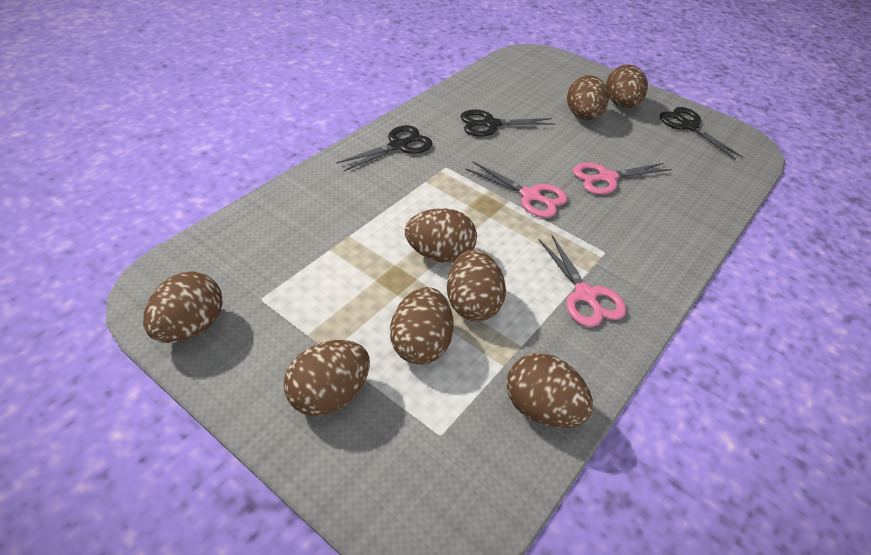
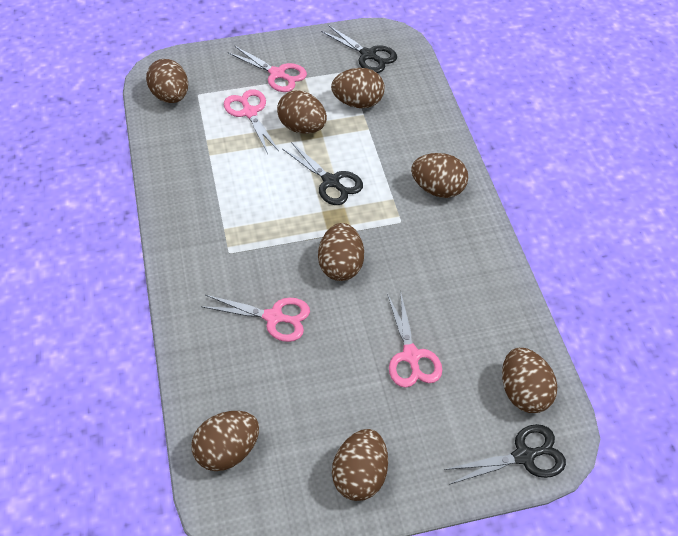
pink scissors: [466,162,568,218] [538,235,626,327] [573,162,671,195] = 3 -> [201,295,310,342] [224,89,279,154] [228,46,307,92] [387,294,442,388] = 4

